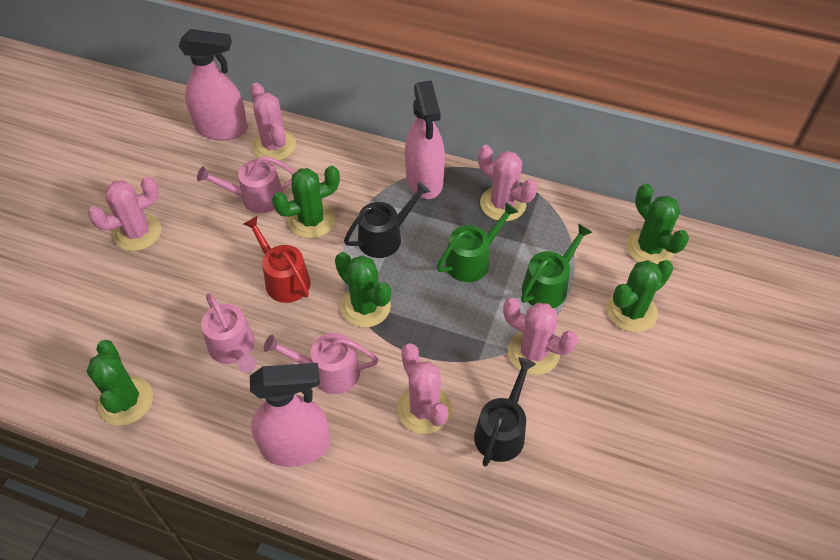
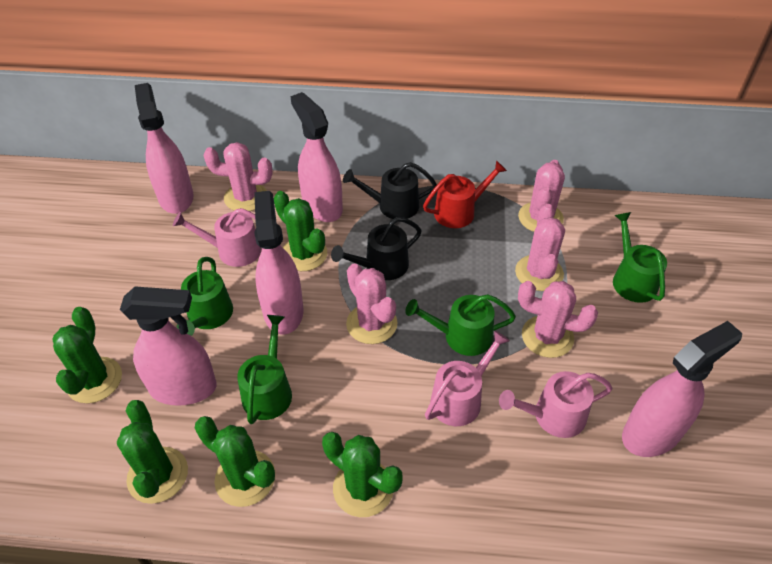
green watering can: [437,202,518,282] [521,224,593,308] = 2 -> [176,257,233,336] [237,315,292,424] [405,294,516,356] [613,212,667,303] = 4
pink spray bottle: [179,29,248,140] [250,363,330,467] [405,80,445,199] = 3 -> [120,287,217,406] [135,83,194,214] [254,191,303,334] [290,92,343,222] [622,321,742,457] = 5

